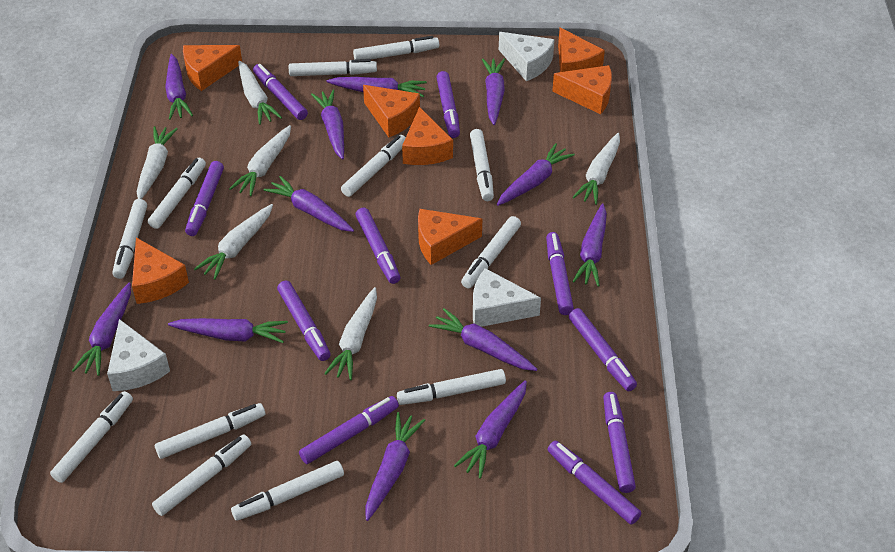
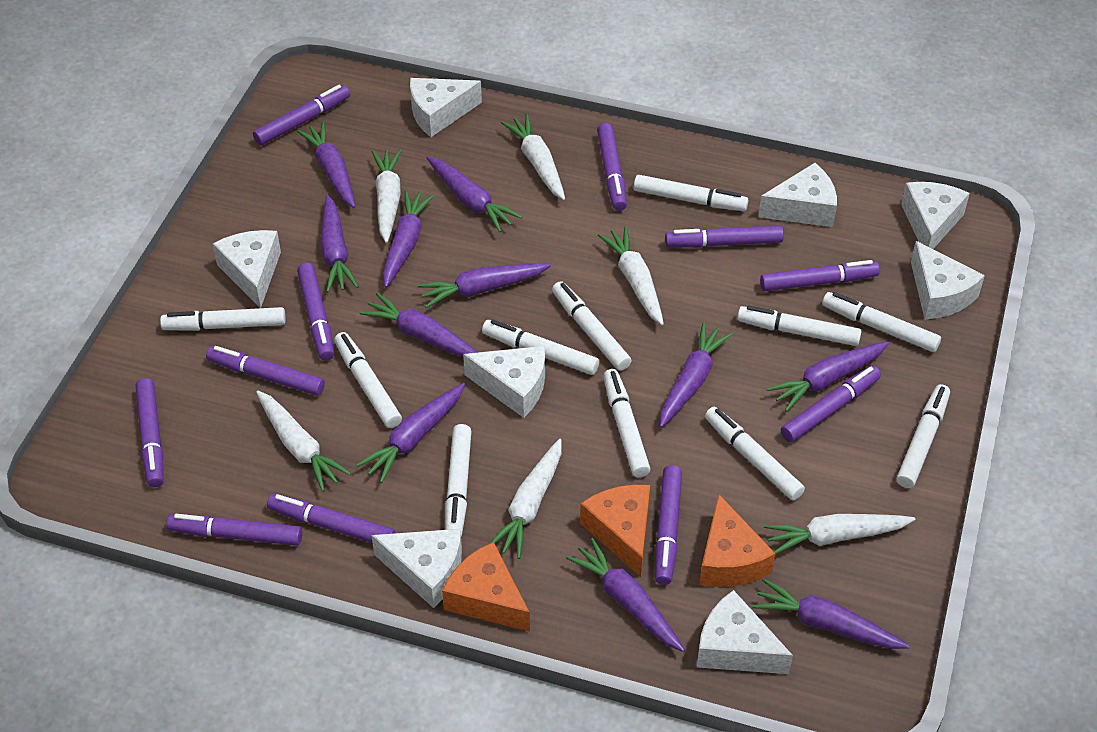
orange cheese: [132,237,189,304] [183,45,242,91] [363,85,420,137] [402,107,453,165] [418,209,482,265] [552,65,612,114] [558,27,605,72] = 7 -> [442,542,530,632] [580,485,650,577] [699,494,776,587] = 3
purple carrot: [72,283,131,376] [165,54,193,120] [168,318,288,343] [263,176,354,232] [311,90,344,159] [327,77,427,97] [365,412,425,521] [429,308,537,371] [454,380,527,479] [482,59,505,125] [497,143,575,206] [572,203,607,287] = 12 -> [297,122,356,208] [321,194,359,293] [356,383,465,483] [359,293,478,357] [383,190,435,288] [417,263,551,308] [427,156,522,232] [566,538,685,652] [660,322,733,428] [752,578,910,649] [767,341,889,412] = 11
purple marker: [185,161,224,236] [253,64,308,120] [277,280,331,361] [299,396,399,464] [356,207,400,284] [436,71,460,138] [546,232,574,315] [548,440,642,525] [569,308,637,391] [603,392,636,493] = 10 -> [135,378,164,487] [166,514,302,546] [206,346,325,396] [253,85,350,145] [267,494,396,543] [297,263,334,361] [597,123,627,211] [655,465,682,585] [665,225,784,248] [760,260,880,291] [781,365,881,442] = 11
white cheese: [107,319,170,391] [473,268,541,327] [499,32,555,81] = 3 -> [213,230,281,308] [371,529,462,608] [410,78,482,137] [463,346,545,418] [697,590,793,674] [758,163,837,227] [901,182,970,249] [911,241,985,319] = 8
white marker: [50,391,133,483] [112,199,147,279] [148,158,206,229] [152,434,251,516] [155,403,265,459] [231,461,344,521] [289,59,377,76] [341,135,406,197] [353,36,439,60] [397,369,506,405] [461,216,521,288] [470,129,494,201] = 12 -> [160,307,286,331] [334,332,402,428] [445,424,472,537] [482,320,599,375] [552,281,631,371] [603,369,650,477] [634,175,749,211] [705,407,805,501] [737,306,862,346] [822,292,941,352] [897,384,950,488] = 11

